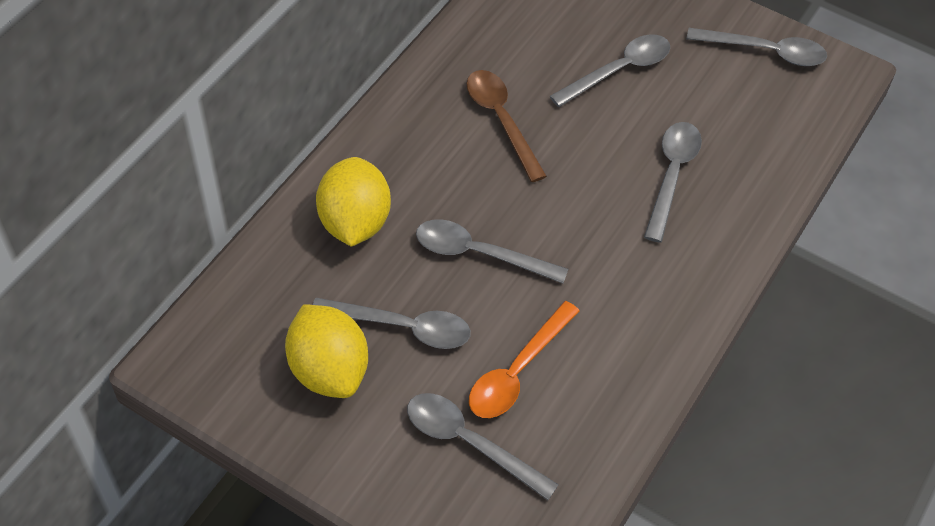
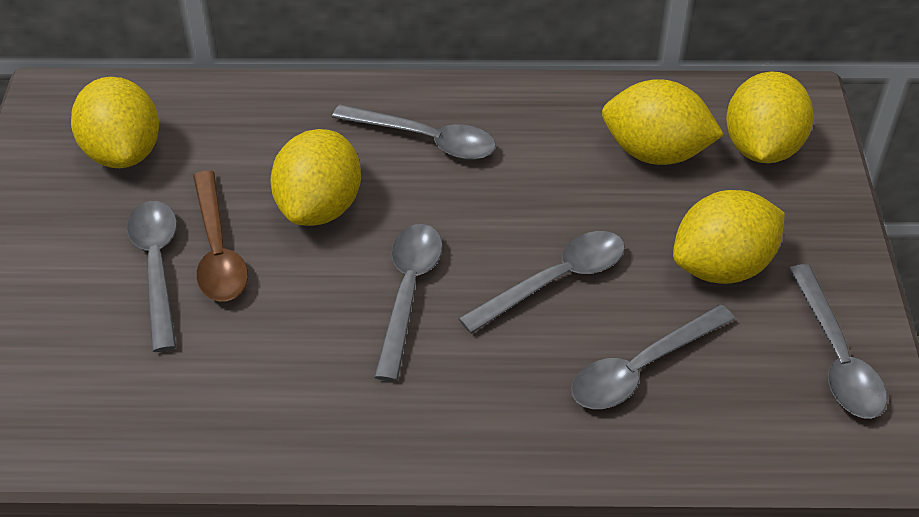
orange spoon: [469,301,580,418] = 1 -> none = 0
yellow lemon: [285,305,368,398] [316,157,391,247] = 2 -> [71,77,159,168] [271,129,361,226] [602,79,724,165] [673,190,785,284] [726,71,814,163] = 5

